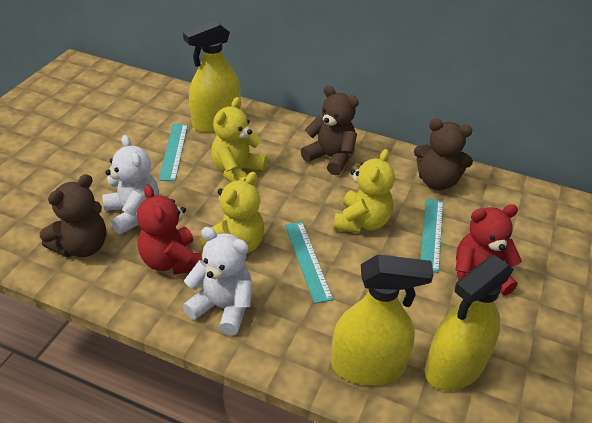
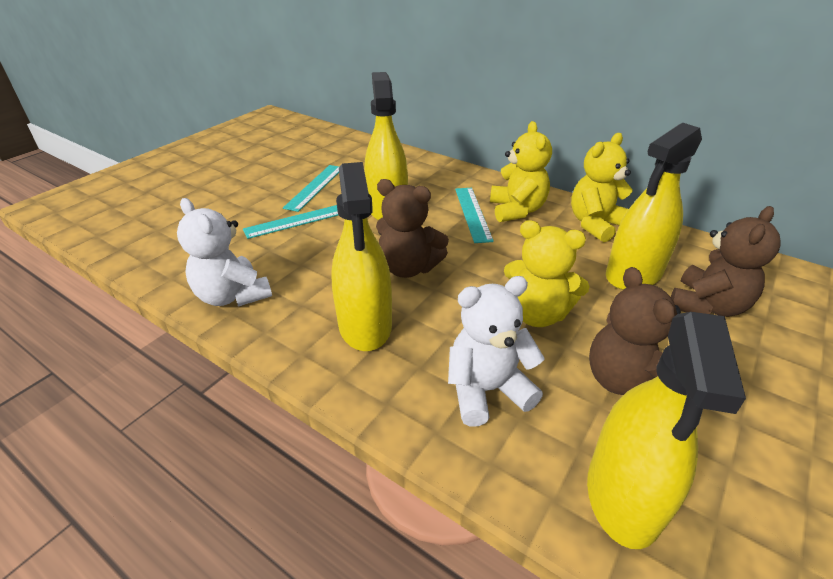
red teddy bear: [137,185,202,274] [455,204,522,296] = 2 -> none = 0
yellow spray bottle: [183,20,241,133] [331,254,434,385] [425,255,514,391] = 3 -> [331,162,392,351] [365,72,408,220] [587,312,746,549] [606,123,702,290] = 4

